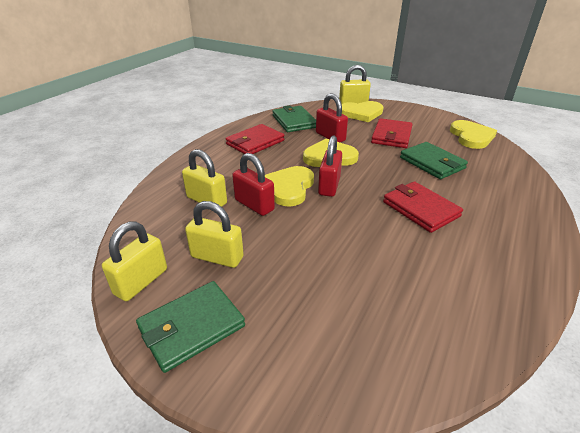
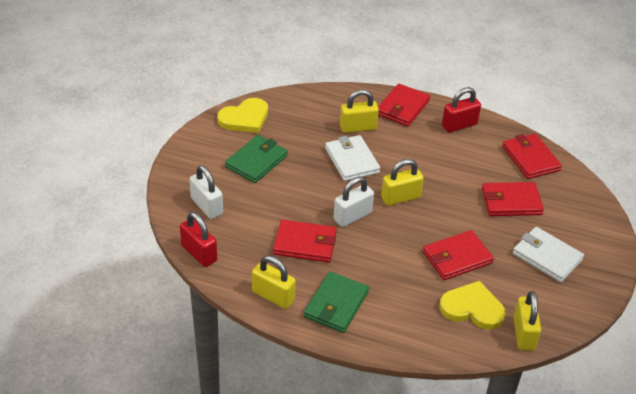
green wallet: [136,281,245,373] [272,105,316,132] [400,142,468,179] = 3 -> [225,135,288,183] [304,271,369,333] = 2
red padlock: [232,153,275,216] [316,93,348,142] [318,136,342,197] = 3 -> [180,212,217,267] [442,87,481,133] = 2
red wallet: [225,124,284,154] [371,118,413,148] [383,181,463,233] = 3 -> [273,220,337,262] [378,84,430,127] [423,230,494,280] [482,182,544,216] [502,134,562,179] = 5
white padlock: none = 0 -> [190,165,223,219] [333,176,374,227] = 2
white wallet: none = 0 -> [325,135,380,181] [513,227,584,282] = 2
yellow heart: [265,166,314,207] [303,139,359,167] [342,101,383,122] [450,120,497,149] = 4 -> [217,98,268,133] [440,281,506,330] = 2

